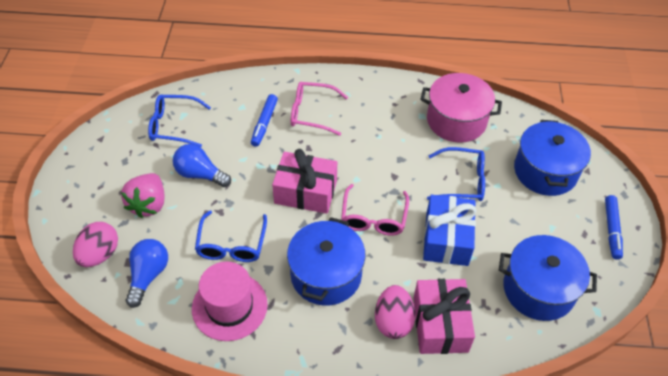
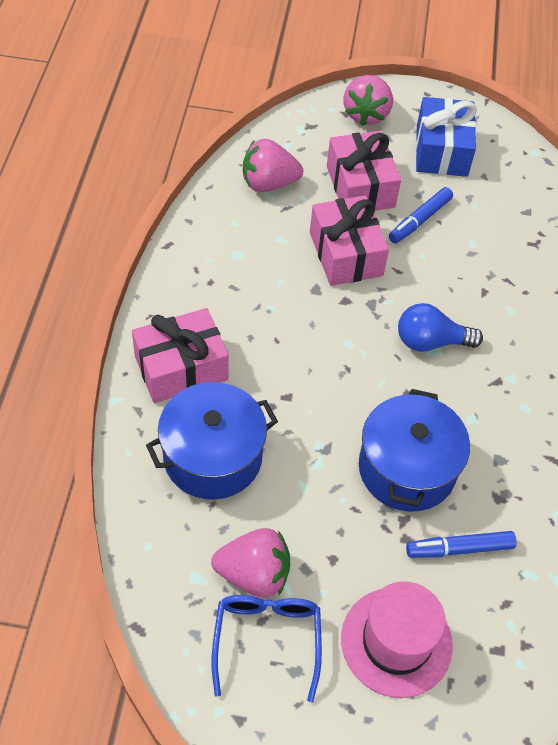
blue glasses: [148,95,211,147] [195,210,267,262] [427,147,485,201] = 3 -> [212,595,322,702] = 1
blue light bulb: [126,239,168,308] [173,144,231,187] = 2 -> [398,303,483,352] = 1
blue pot: [287,217,366,306] [499,235,597,321] [514,120,591,196] = 3 -> [146,382,278,500] [359,389,470,512] = 2
pink egg: [73,222,118,267] [375,285,415,339] = 2 -> none = 0
pink gift: [272,149,337,214] [414,279,475,354] = 2 -> [132,308,229,403] [310,195,389,286] [327,131,401,211] = 3
pink glasses: [291,82,348,136] [341,184,409,236] = 2 -> none = 0
pink pot: [420,73,502,143] = 1 -> none = 0
pink strawberry: [121,173,165,218] = 1 -> [211,528,290,598] [243,139,303,192] [343,75,393,126] = 3

